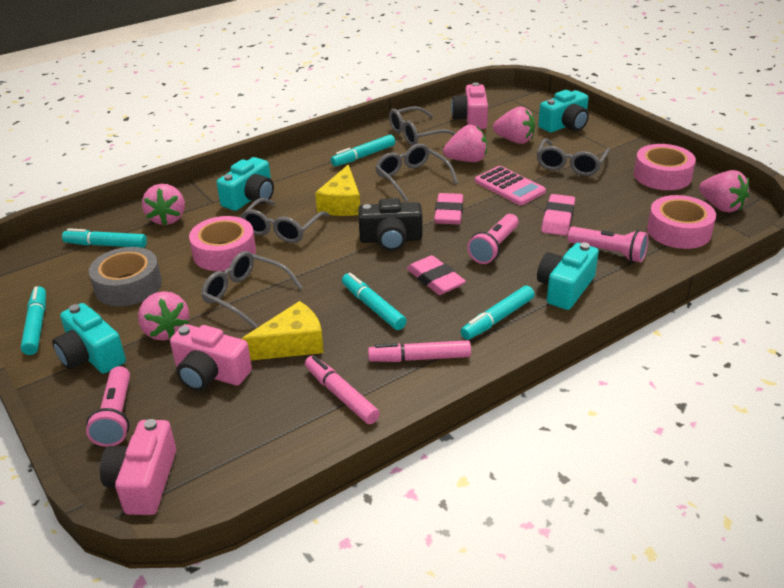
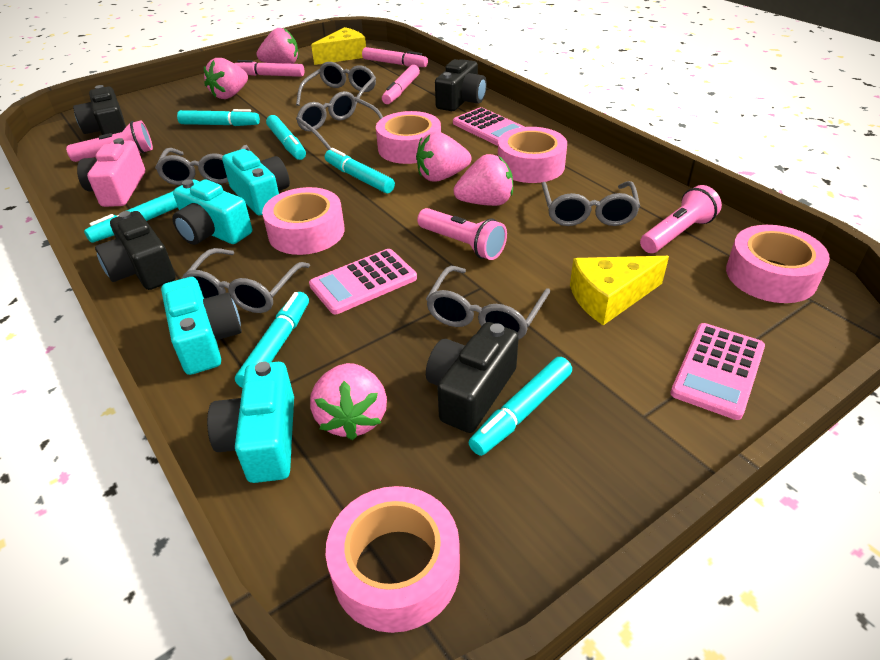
black camera: [358,198,423,251] = 1 -> [73,85,126,135] [95,211,176,290] [426,322,519,433] [435,59,487,111] = 4
grey glasses: [201,251,303,329] [240,198,330,243] [375,143,458,202] [389,106,456,146] [537,138,610,176] = 5 -> [155,145,250,185] [181,248,310,313] [296,62,376,106] [296,91,383,150] [426,266,550,340] [542,181,640,226] = 6
grey tape: [89,247,162,306] = 1 -> none = 0
pink calculator: [475,166,546,205] = 1 -> [309,249,417,314] [453,107,525,146] [670,323,765,420] = 3
pink camera: [100,419,176,515] [170,324,252,391] [451,82,488,129] = 3 -> [77,138,145,207] = 1
pink eraser: [407,255,466,295] [434,193,463,224] [541,194,575,236] = 3 -> none = 0
pink marker: [305,355,380,424] [368,340,471,362] = 2 -> [234,60,304,77] [362,47,428,67] [382,65,420,104] = 3
pink tape: [189,216,256,271] [634,144,696,190] [647,195,716,249] = 3 -> [262,187,345,255] [326,486,460,633] [376,111,441,164] [498,127,567,183] [726,225,830,303] = 5
turquoise marker: [21,286,46,355] [62,228,147,248] [331,135,395,166] [342,273,406,330] [461,286,535,340] = 5 -> [84,191,178,243] [177,109,260,126] [235,292,309,388] [266,115,306,160] [325,148,395,193] [468,357,572,456] = 6

